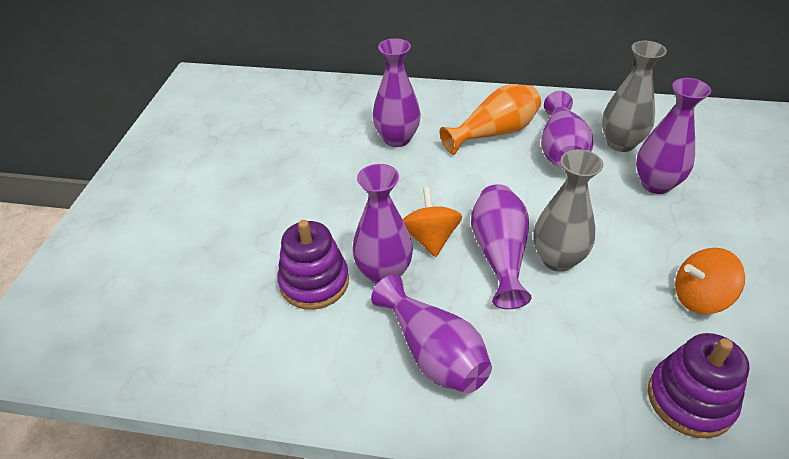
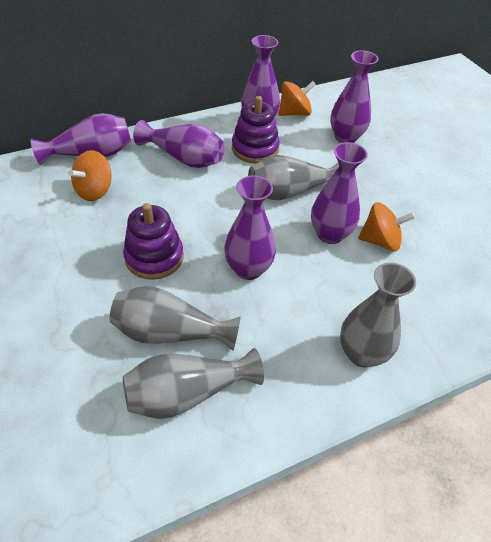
grey vase: [533,149,603,272] [602,41,667,152] = 2 -> [110,286,241,351] [123,348,264,419] [248,155,339,200] [340,263,416,367] = 4
orange spinning top: [403,187,462,257] [675,248,745,314] = 2 -> [68,150,112,201] [279,81,316,116] [358,202,415,251] = 3
orange vase: [440,84,541,155] = 1 -> none = 0

